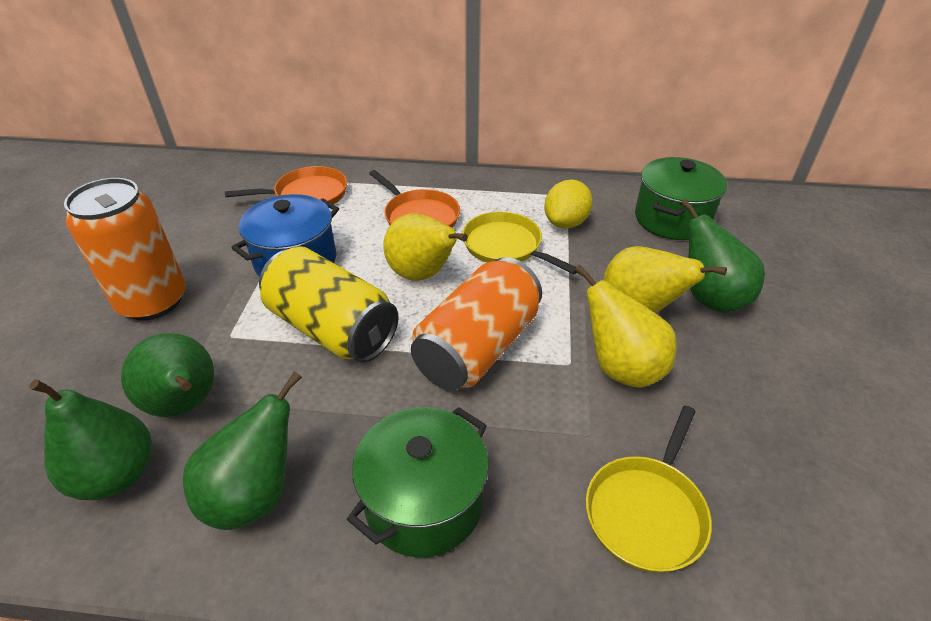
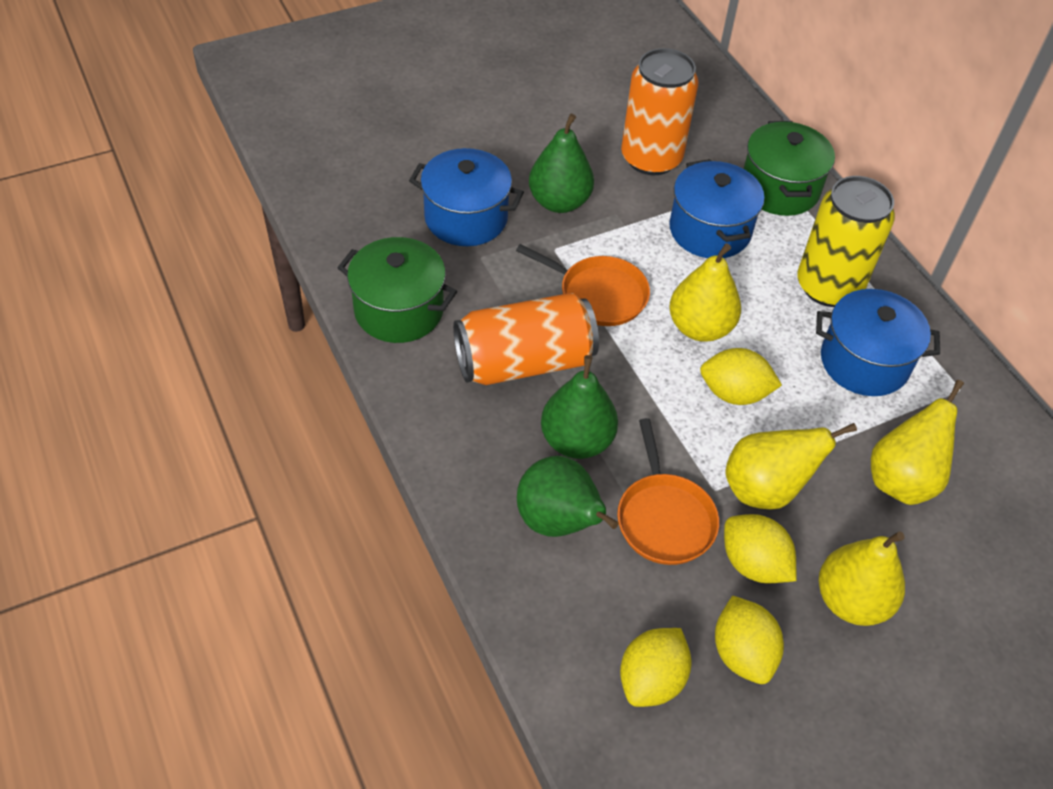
blue pot: [231,194,339,277] = 1 -> [409,148,524,246] [669,159,765,258] [816,289,940,396] = 3
green pear: [29,379,152,500] [121,333,214,417] [183,372,302,530] [680,199,765,313] = 4 -> [517,456,619,537] [529,114,594,213] [541,355,618,459] = 3
yellow lemon: [544,180,593,229] = 1 -> [620,628,692,707] [700,348,782,405] [715,595,784,684] [724,514,797,583] = 4
yellow pan: [462,211,577,274] [586,406,712,573] = 2 -> none = 0
yellow pear: [383,213,468,281] [574,265,676,388] [603,246,727,313] = 3 -> [669,243,741,342] [725,423,857,510] [819,532,905,626] [871,380,964,505] = 4

